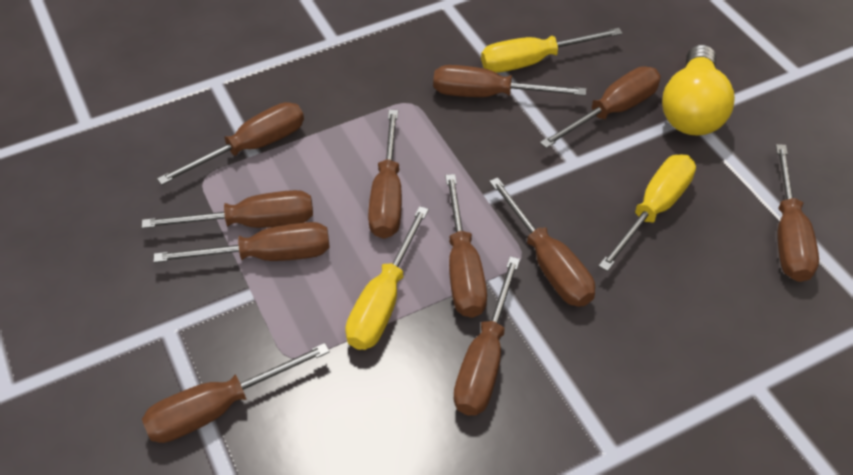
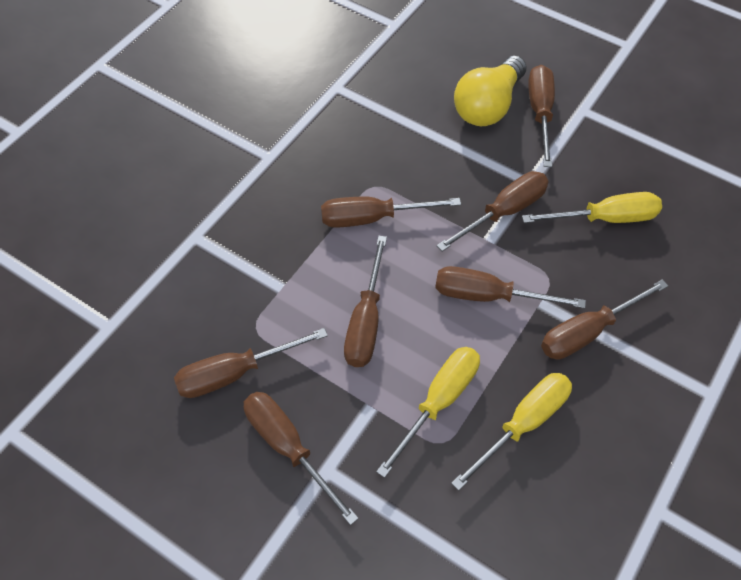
brown screwdriver: [141,190,313,229] [142,343,330,443] [153,222,330,263] [157,102,304,185] [368,110,402,239] [433,65,586,97] [445,174,487,318] [454,256,520,416] [489,177,595,307] [540,66,661,148] [776,144,819,282] = 11 -> [174,328,328,398] [244,392,359,525] [321,197,461,228] [344,235,387,367] [435,266,586,308] [436,171,549,251] [528,65,555,167] [541,279,668,360] = 8

